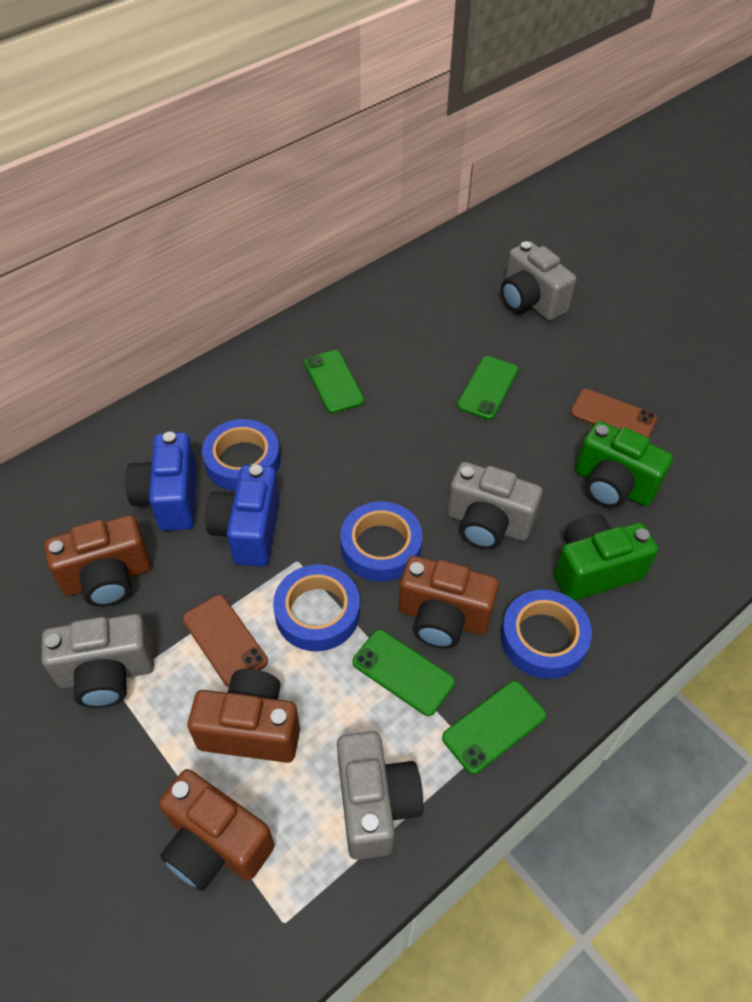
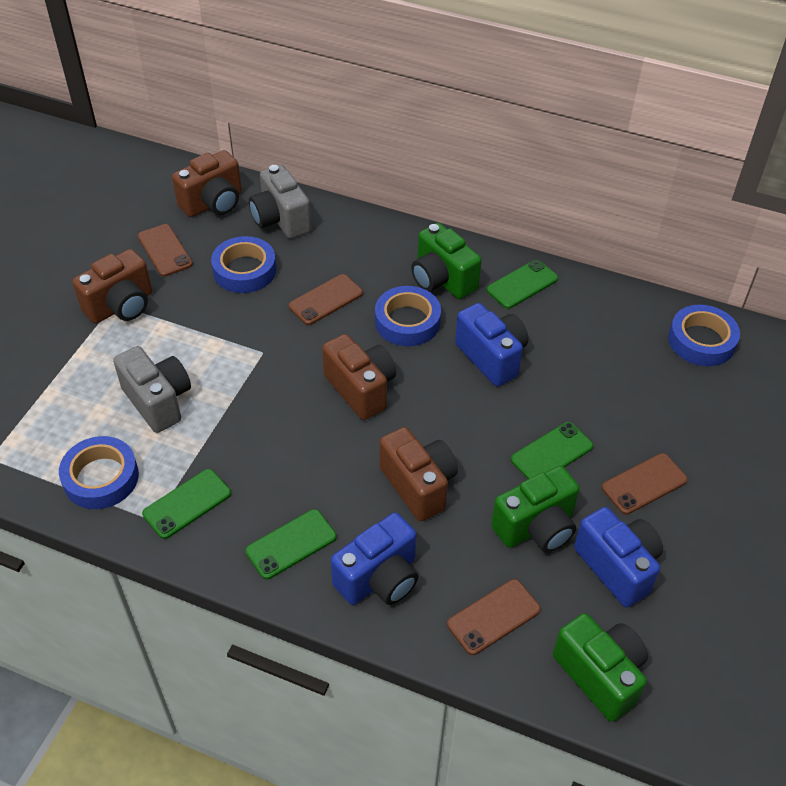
blue camera: [125,432,196,531] [205,465,280,567] = 2 -> [331,512,418,605] [455,303,528,387] [574,507,663,608] = 3
brown phone: [183,595,268,687] [570,389,657,438] = 2 -> [138,224,193,277] [289,274,363,325] [447,579,541,655] [602,453,688,515] = 4
green camera: [554,514,658,601] [575,421,673,508] = 2 -> [411,223,482,299] [491,466,580,552] [553,613,648,722] = 3
grey camera: [42,614,154,708] [337,731,423,860] [447,462,542,549] [501,241,576,321] = 4 -> [113,346,191,433] [249,165,311,239] = 2

